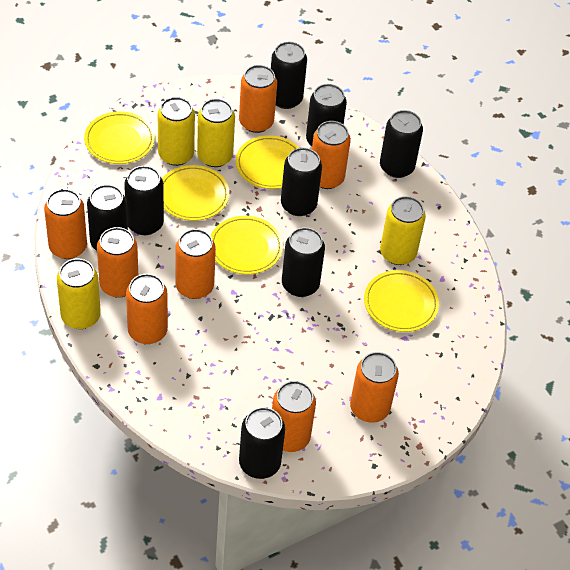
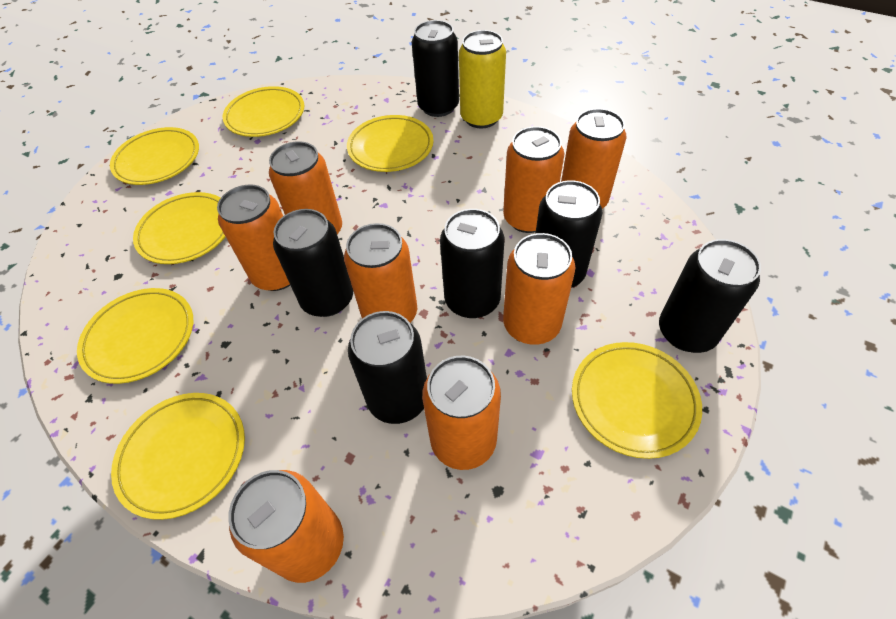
black can: [87,184,128,251] [124,166,164,235] [239,407,285,479] [271,42,307,109] [281,148,322,216] [282,227,325,297] [306,84,347,146] [380,110,423,178] = 8 -> [273,209,353,317] [348,311,427,424] [412,20,459,117] [440,209,504,318] [535,180,602,288] [659,239,761,353] = 6
yellow can: [57,258,101,329] [158,97,195,166] [197,99,235,167] [380,196,426,265] = 4 -> [459,30,506,128] = 1
yellow plate: [84,111,155,164] [162,165,229,221] [211,216,283,274] [236,135,299,189] [364,270,439,332] = 5 -> [77,288,193,384] [110,127,199,185] [111,393,245,520] [133,192,226,264] [223,86,304,137] [347,115,433,172] [572,342,702,459] = 7

